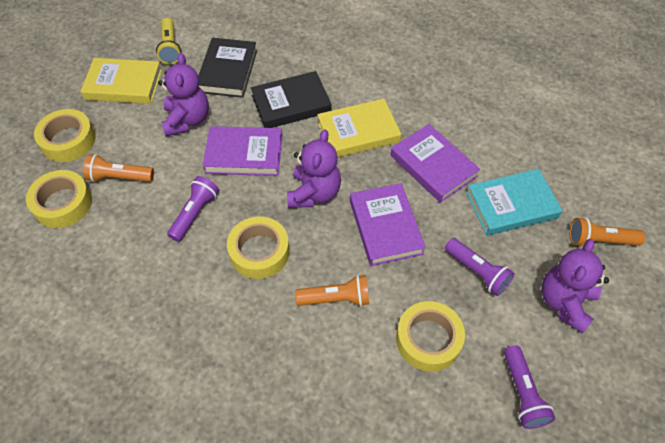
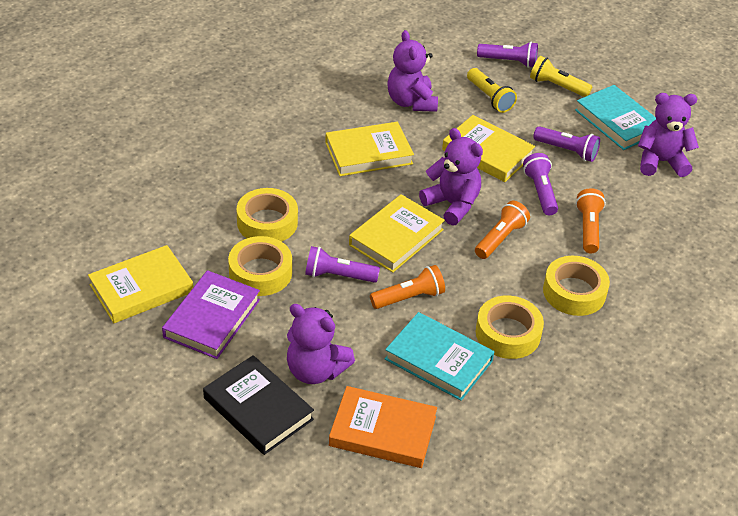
black book: [198,38,257,98] [251,71,331,128] = 2 -> [203,355,314,455] = 1
orange book: none = 0 -> [329,386,437,468] = 1
purple book: [202,126,283,176] [350,183,426,266] [391,124,480,203] = 3 -> [162,270,260,359] = 1
purple flashlight: [167,176,219,242] [445,238,514,296] [504,345,555,429] = 3 -> [305,246,380,283] [477,42,538,68] [523,153,558,215] [533,126,600,162] = 4
purple teddy bear: [158,53,209,136] [287,129,341,208] [541,239,609,333] = 3 -> [287,304,355,384] [387,30,438,112] [419,128,483,226] [638,93,699,177] = 4
turquoise book: [466,169,563,236] = 1 -> [385,312,494,401] [575,85,656,150] = 2
yellow book: [80,58,162,104] [317,99,401,157] = 2 -> [88,245,193,323] [325,122,414,176] [349,194,445,273] [442,115,535,182] = 4
yellow flashlight: [156,18,181,64] = 1 -> [467,68,517,113] [530,56,592,97] = 2

